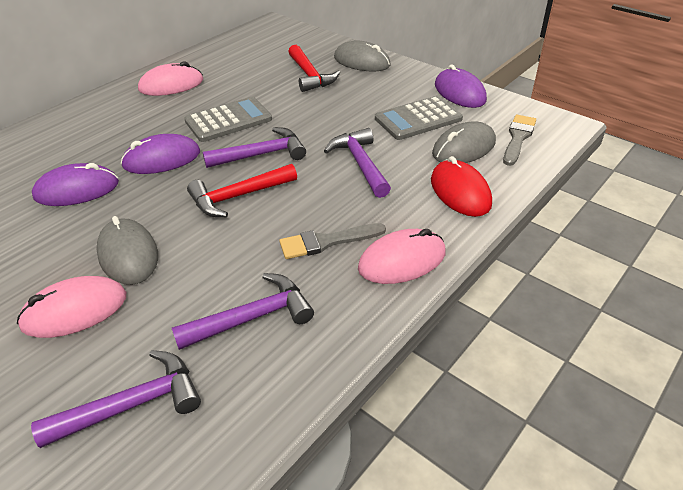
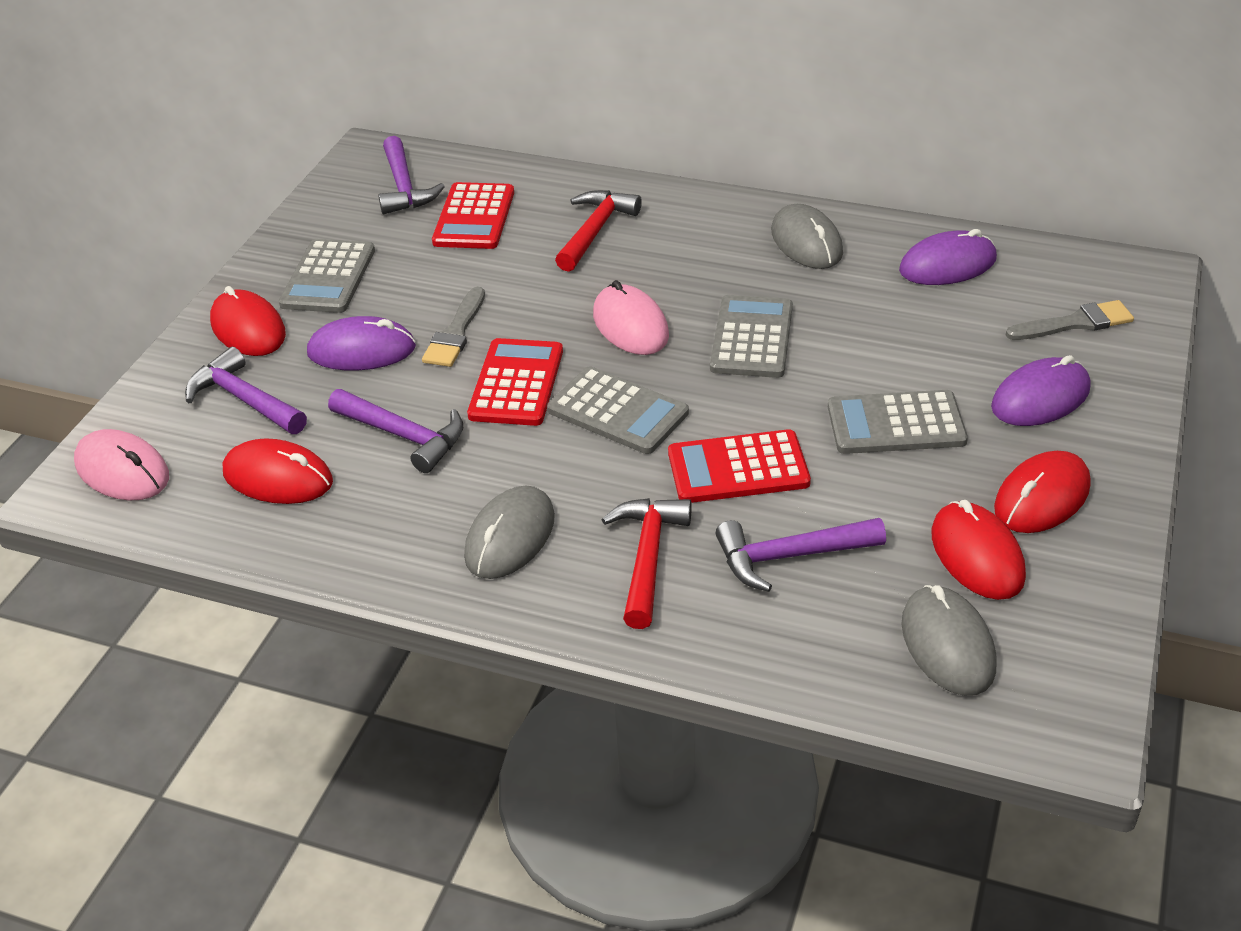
grey calculator: [184,97,272,142] [375,96,463,140] = 2 -> [279,239,375,313] [547,366,689,454] [710,295,793,378] [828,390,968,454] = 4
pink mouse: [17,276,126,338] [138,61,203,96] [358,229,446,284] = 3 -> [74,429,169,500] [593,280,669,355] = 2
red calculator: none = 0 -> [432,182,514,249] [467,338,563,426] [668,429,811,503] = 3
red mouse: [431,156,492,217] = 1 -> [210,286,286,356] [223,438,333,504] [931,500,1026,600] [994,451,1091,533] = 4

